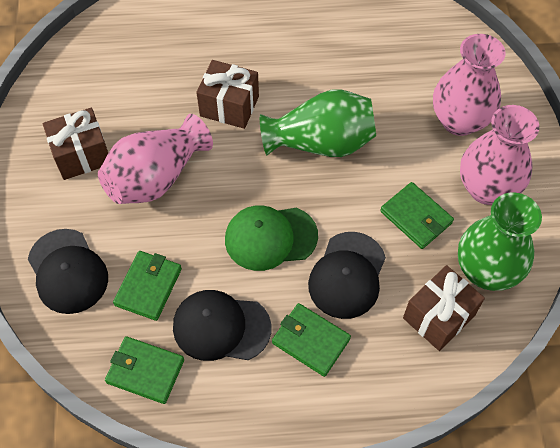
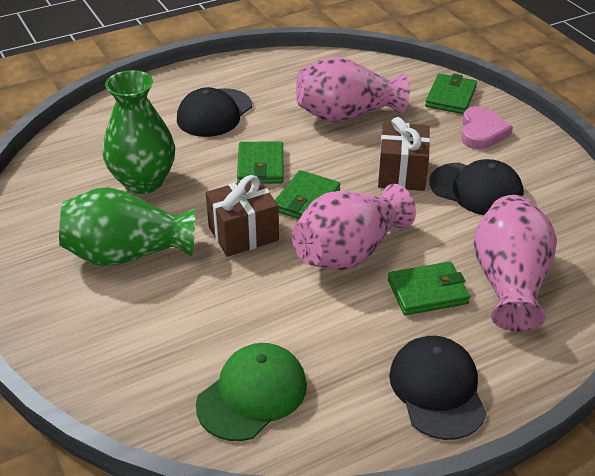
brown gift: [43,108,108,180] [196,60,259,129] [403,265,485,351] = 3 -> [206,175,279,257] [378,117,430,191] = 2
pink heart: none = 0 -> [461,106,513,149] = 1

